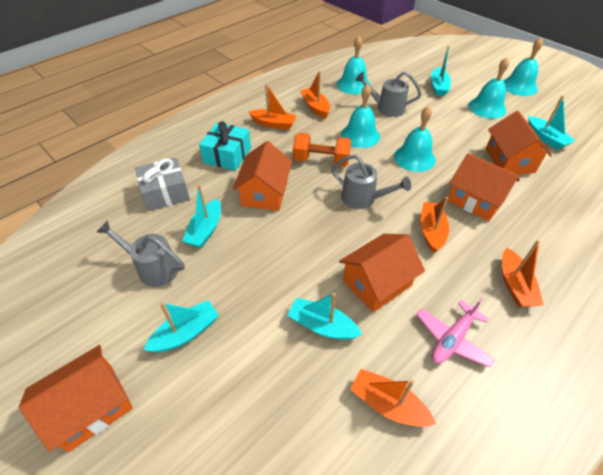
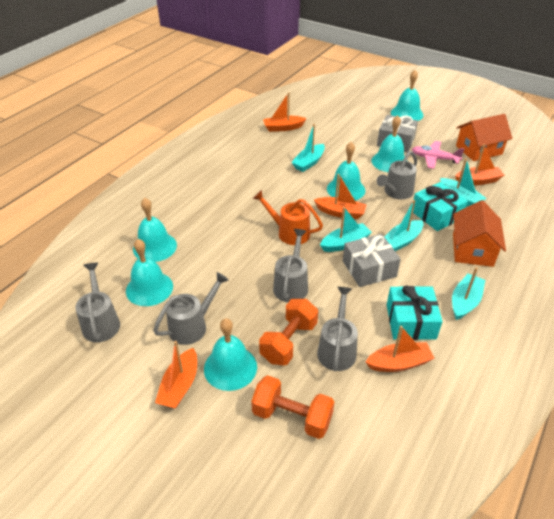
grey gift: [135,157,190,211] = 1 -> [343,234,401,287] [377,115,418,152] = 2
grey watering can: [97,220,185,287] [331,154,411,209] [355,71,422,117] = 3 -> [75,263,120,342] [153,272,229,345] [273,229,308,303] [317,287,358,371] [377,151,417,199] = 5
orange dumbbell: [293,133,351,166] = 1 -> [251,375,334,439] [259,299,318,365] = 2
orange house: [19,345,133,452] [233,141,292,211] [339,234,425,312] [448,153,520,222] [486,111,552,174] = 5 -> [453,200,506,267] [456,114,512,161] = 2
orange watering can: none = 0 -> [253,190,323,245] = 1
turquoise bell: [337,36,371,94] [341,84,380,148] [394,106,436,172] [469,58,509,119] [503,38,543,96] = 5 -> [126,239,173,306] [133,198,177,262] [204,318,257,391] [327,142,365,201] [372,115,405,172] [391,70,423,121] = 6
turquoise gift: [199,121,251,171] = 1 -> [387,285,443,340] [413,182,468,231] = 2

